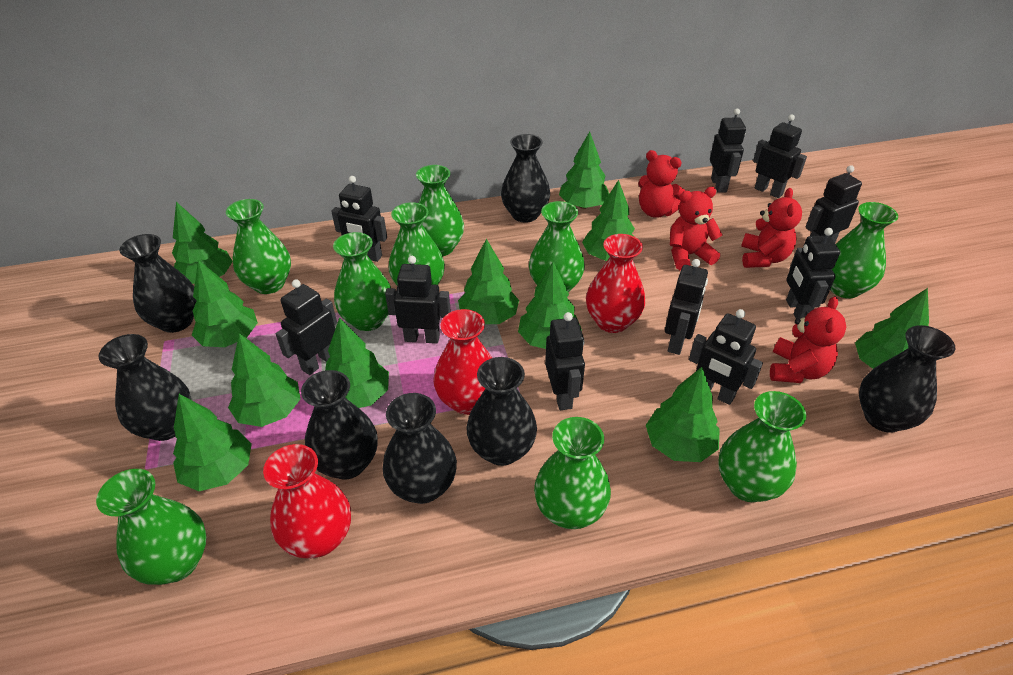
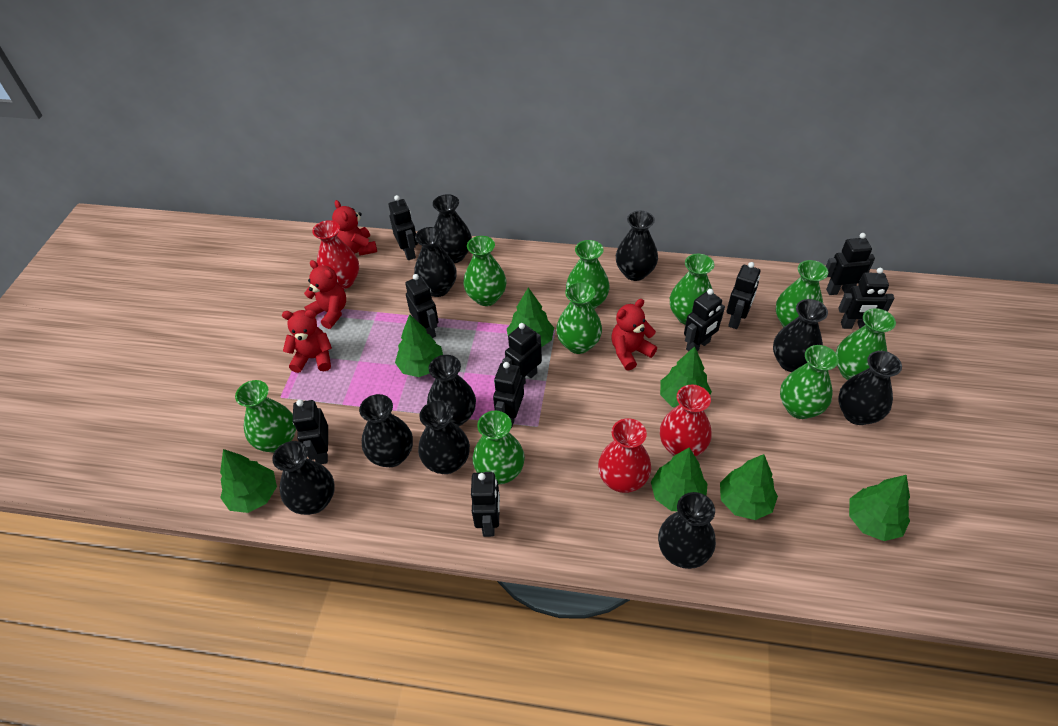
black vase: [98,334,191,441] [120,234,197,333] [301,370,378,479] [383,393,457,504] [466,357,537,466] [501,134,550,223] [859,325,955,433] = 7 -> [272,441,335,515] [359,394,413,467] [414,227,457,297] [418,401,470,474] [427,355,476,426] [433,194,472,263] [616,211,658,281] [658,492,716,569] [773,299,828,372] [838,351,902,425] = 10
green tree: [172,202,233,284] [173,394,252,491] [192,260,258,347] [228,333,300,427] [325,317,389,408] [458,239,519,324] [518,262,582,349] [559,132,609,209] [582,180,635,261] [646,367,720,462] [855,288,929,369] = 11 -> [220,449,277,513] [395,314,443,377] [507,287,554,347] [651,447,708,511] [660,346,712,408] [720,454,778,520] [849,475,910,541] = 7

